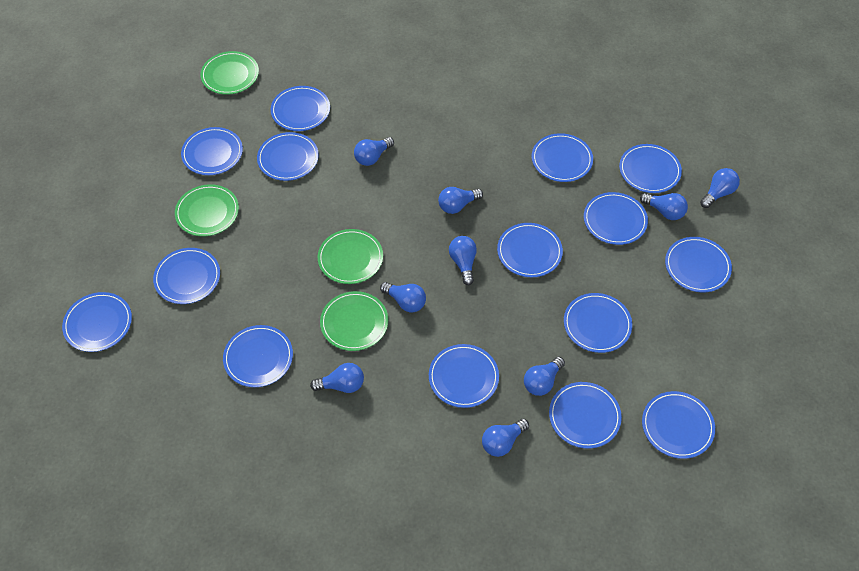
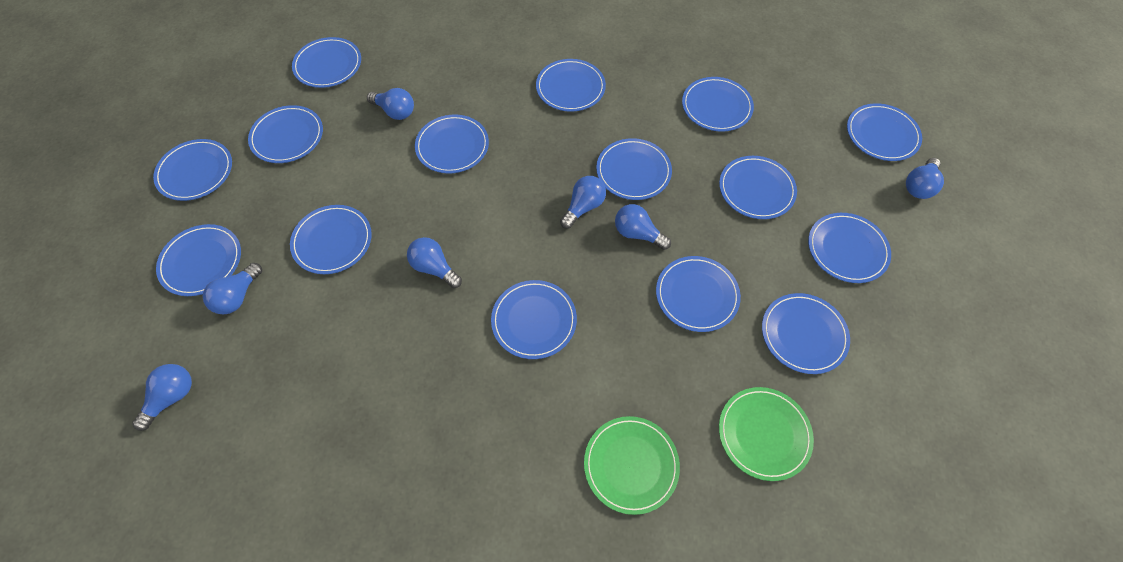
blue light bulb: [310,363,364,393] [354,137,394,166] [380,282,426,312] [438,187,483,214] [449,236,477,285] [482,419,529,457] [524,357,565,396] [640,193,688,220] [700,168,740,208] = 9 -> [132,364,192,431] [203,263,262,315] [367,88,414,120] [407,237,462,288] [560,176,606,229] [615,204,671,250] [906,158,944,199] = 7
green plate: [175,184,239,236] [200,51,259,95] [318,229,383,284] [320,291,388,351] = 4 -> [584,416,680,515] [719,387,814,481] = 2

